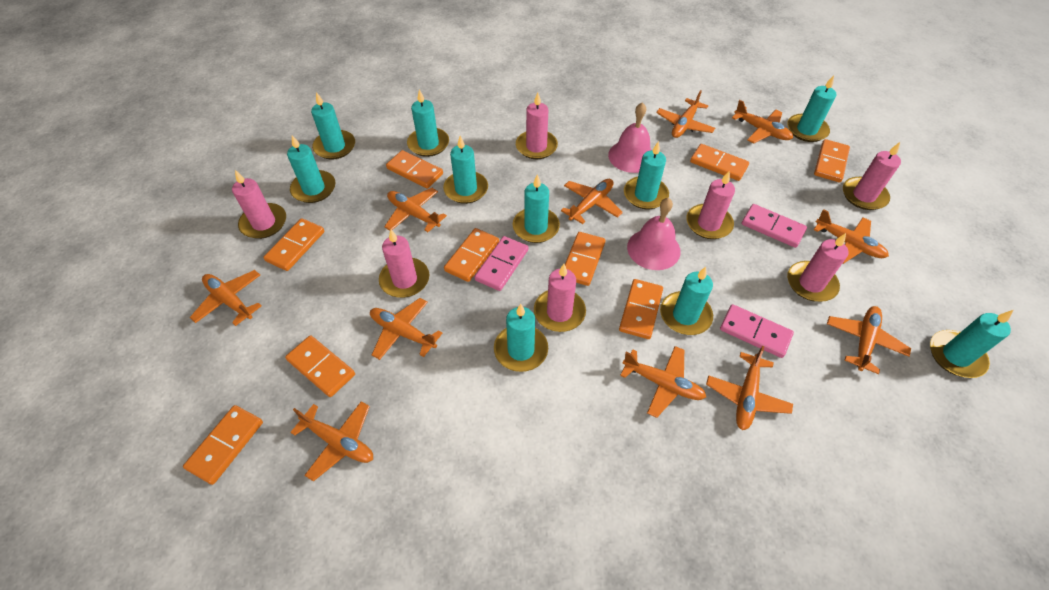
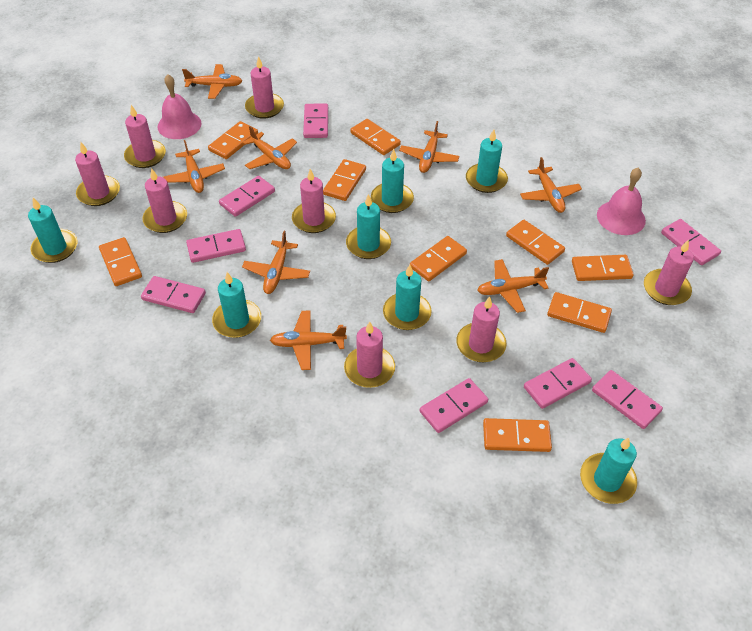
orange plane: [190,270,262,326] [290,401,373,481] [370,298,442,360] [384,188,447,232] [561,179,623,224] [620,346,706,418] [656,90,715,138] [706,346,793,430] [732,100,793,143] [813,209,889,264] [827,306,911,374] = 11 -> [163,140,225,193] [182,64,242,99] [242,231,310,294] [243,126,297,169] [270,310,347,370] [399,121,460,173] [477,259,549,313] [520,157,582,213] = 8
pink candle: [232,170,286,239] [379,229,429,298] [516,92,558,159] [534,264,586,332] [686,171,735,239] [787,233,848,302] [843,142,901,210] = 7 -> [75,142,120,206] [124,105,166,168] [142,168,187,233] [245,56,284,119] [292,169,336,233] [344,321,395,388] [456,296,506,362] [644,240,694,305] = 8
pink domino: [475,236,528,291] [720,304,794,358] [742,204,807,248] = 3 -> [141,276,206,313] [186,229,246,263] [219,176,275,217] [303,103,328,138] [420,378,488,433] [524,358,592,409] [592,370,663,429] [661,219,721,265] = 8
turquoise candle: [287,135,335,203] [311,92,355,160] [407,89,449,157] [443,136,488,204] [494,304,548,372] [513,174,560,243] [624,141,669,210] [660,267,713,335] [787,75,836,142] [930,310,1013,378] = 10 -> [28,198,77,263] [212,272,261,338] [346,194,391,259] [371,149,414,213] [383,265,431,330] [466,130,508,193] [580,438,637,504] = 7

